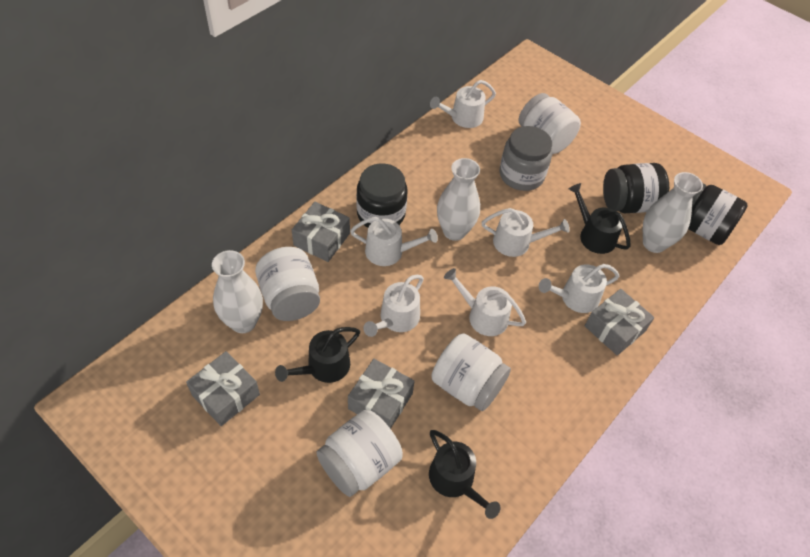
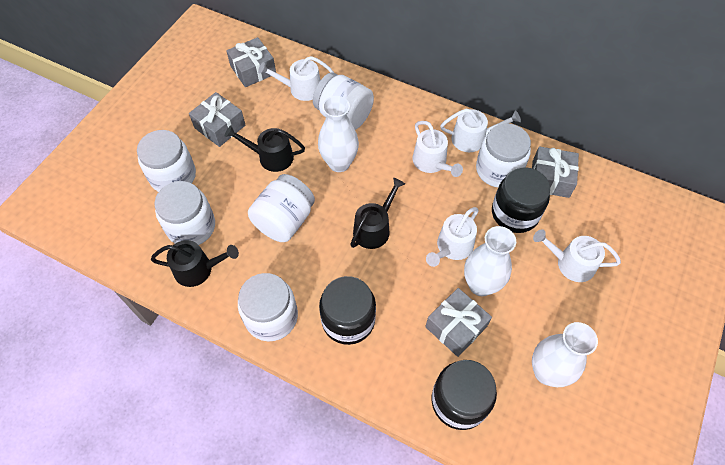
grey jar: [500,126,552,191] = 1 -> none = 0
white jar: [255,247,320,321] [316,410,403,497] [431,333,511,411] [519,93,581,154] = 4 -> [137,130,196,192] [154,181,215,245] [238,273,298,341] [248,174,315,242] [313,72,374,130] [476,123,531,187] = 6
white watering can: [350,217,438,266] [363,275,424,337] [430,80,496,128] [444,268,526,336] [482,208,570,257] [539,264,619,313] = 6 -> [258,56,334,101] [413,121,463,177] [426,207,479,267] [440,109,521,152] [533,229,621,282] = 5

